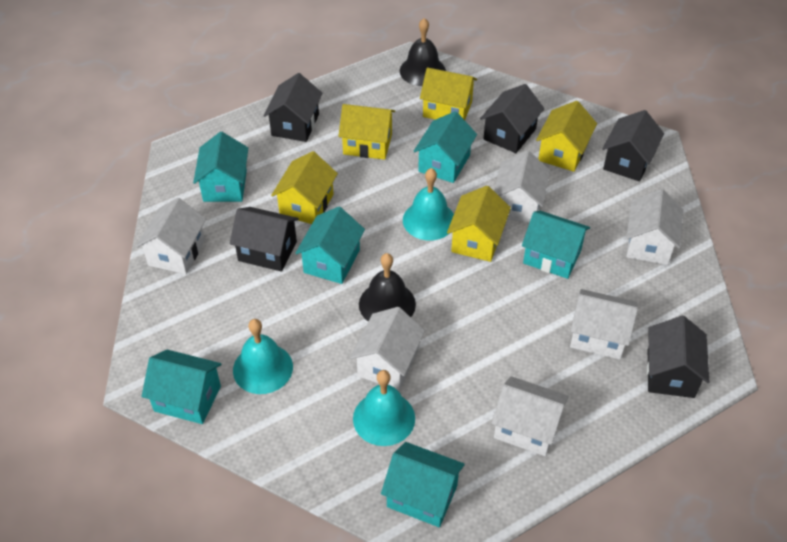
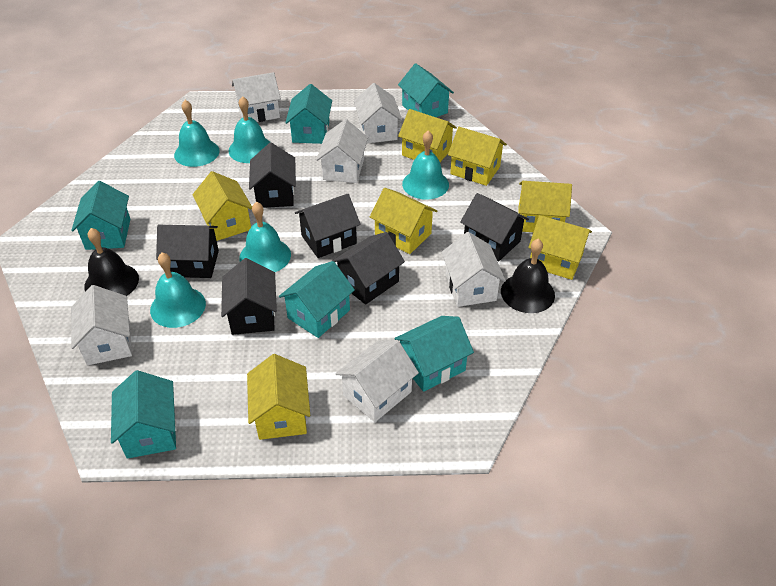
black house: [230,207,299,272] [263,73,323,142] [480,84,544,153] [602,110,664,182] [647,316,709,398] = 5 -> [156,225,219,278] [221,258,277,335] [249,143,296,208] [295,194,361,258] [332,232,405,305] [460,193,529,261] = 6
turquoise bell: [233,319,293,394] [353,370,415,446] [403,168,454,240] = 3 -> [150,253,206,328] [174,100,220,167] [228,96,271,163] [239,202,291,272] [402,131,449,200] = 5
yellow house: [271,151,338,224] [338,104,395,160] [420,67,477,120] [447,186,511,262] [536,101,597,172] = 5 -> [192,171,252,241] [247,354,310,440] [370,188,437,254] [398,109,457,162] [448,127,507,186] [519,181,572,232] [528,215,592,280] = 7

